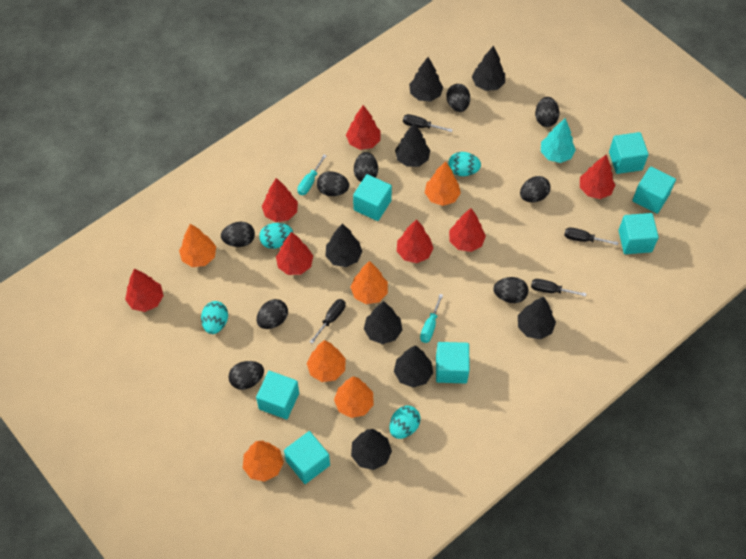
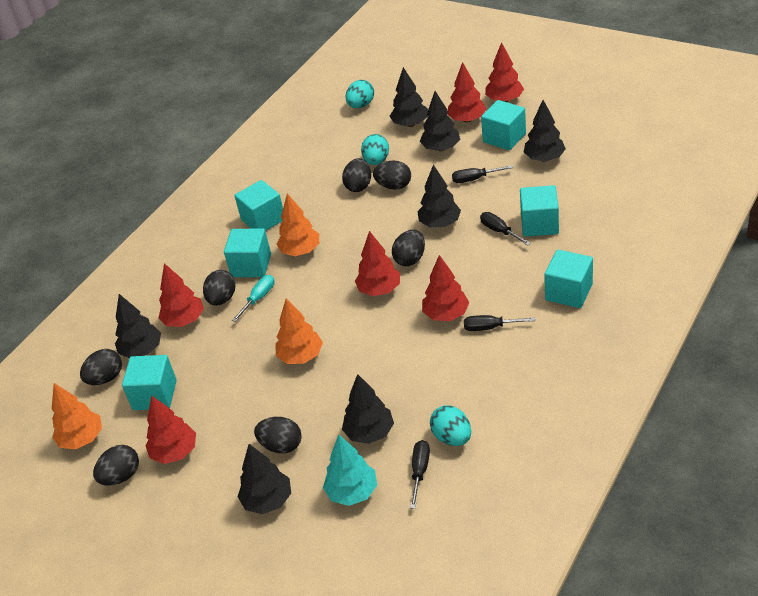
black egg: [221,222,255,247] [228,361,264,390] [257,299,288,329] [317,171,349,196] [354,152,378,182] [446,84,470,112] [493,277,528,303] [520,176,551,202] [535,97,559,127] = 9 -> [80,349,122,385] [93,445,139,486] [203,270,236,306] [254,417,302,454] [342,158,371,192] [373,160,411,190] [392,230,425,266] = 7
black tree: [325,223,362,267] [351,429,392,470] [364,301,402,344] [394,345,433,388] [395,123,430,167] [409,57,443,102] [472,46,505,91] [518,296,556,339] = 8 -> [115,294,161,358] [237,444,291,514] [342,374,394,444] [390,67,428,127] [417,165,461,227] [420,91,460,151] [524,100,566,162] = 7
orange tree: [179,224,216,267] [243,441,284,482] [307,340,346,382] [334,376,374,418] [350,261,388,304] [425,161,461,206] = 6 -> [52,383,102,449] [275,298,323,364] [277,193,319,256] = 3
red tree: [125,269,164,312] [262,178,298,222] [276,232,313,275] [346,105,380,150] [397,219,433,263] [449,208,486,252] [580,154,615,199] = 7 -> [145,395,196,464] [159,263,204,327] [355,231,400,296] [422,255,470,321] [447,62,486,123] [485,42,524,102] = 6
turquoise cube: [256,371,299,419] [284,431,330,484] [353,174,392,221] [436,342,469,384] [609,132,649,174] [618,213,659,254] [632,166,676,214] = 7 -> [122,355,177,410] [224,228,271,277] [234,180,283,231] [481,100,526,150] [520,185,559,237] [544,250,593,308] = 6
turquoise egg: [201,301,228,334] [259,223,293,249] [389,406,421,439] [448,152,481,176] = 4 -> [346,80,374,108] [361,134,389,165] [430,405,471,446] = 3
turquoise screwdriver: [297,155,327,195] [420,294,443,343] = 2 -> [232,275,275,322] = 1

